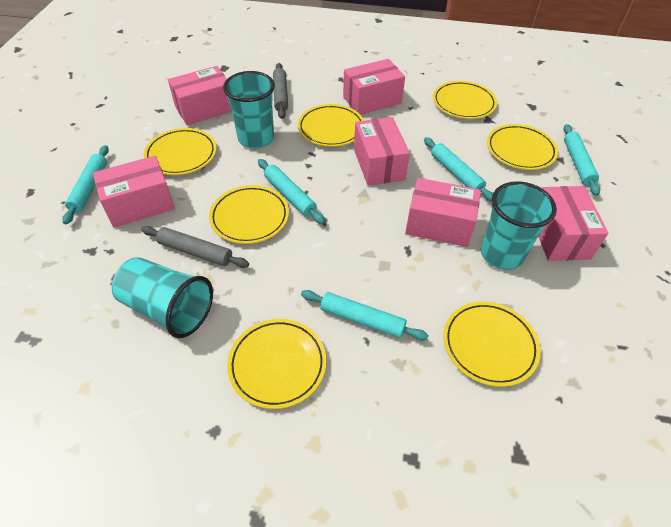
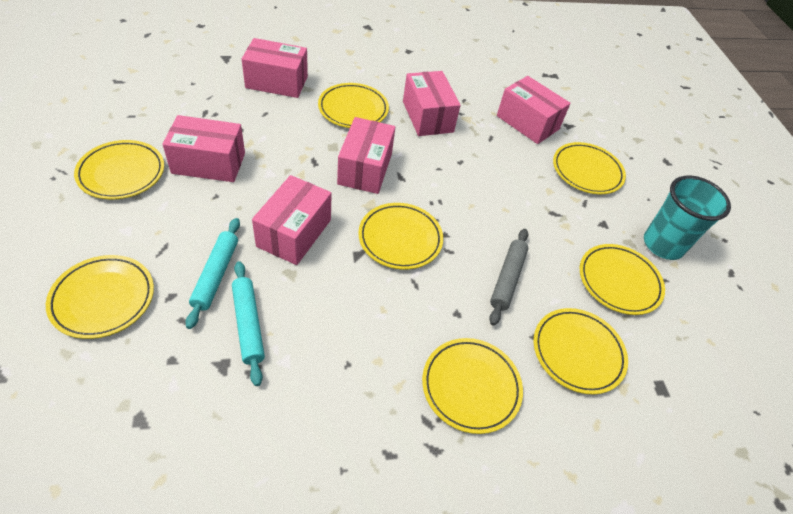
grey rolling pin: [141,226,249,268] [273,63,288,119] = 2 -> [489,229,528,326] = 1
turquoise cup: [112,257,213,338] [223,71,275,149] [481,181,557,270] = 3 -> [644,176,731,260] = 1
turquoise rolling pin: [62,145,109,224] [258,159,325,224] [301,290,429,341] [424,137,493,202] [564,124,600,196] = 5 -> [185,218,240,329] [232,261,265,386] = 2
yellow plate: [144,128,216,175] [209,185,289,244] [227,319,326,409] [298,104,364,147] [433,81,497,119] [443,302,541,387] [487,124,558,170] = 7 -> [46,255,154,339] [74,140,164,199] [318,83,389,128] [358,203,443,270] [422,338,523,434] [534,308,628,395] [553,142,626,194] [580,244,665,315] = 8

